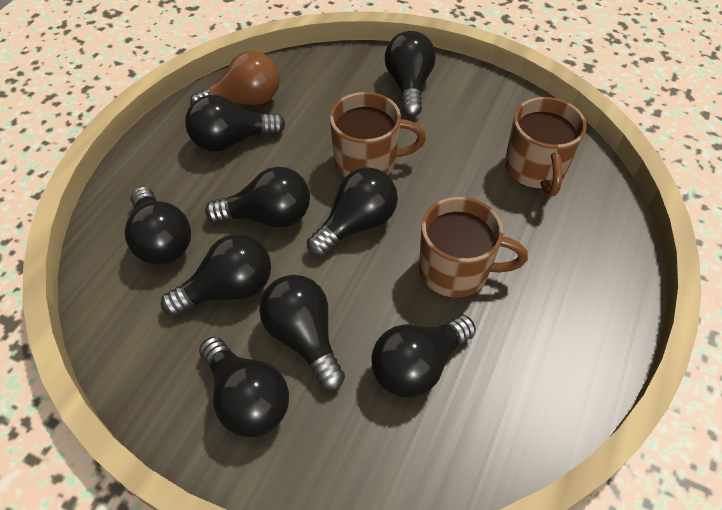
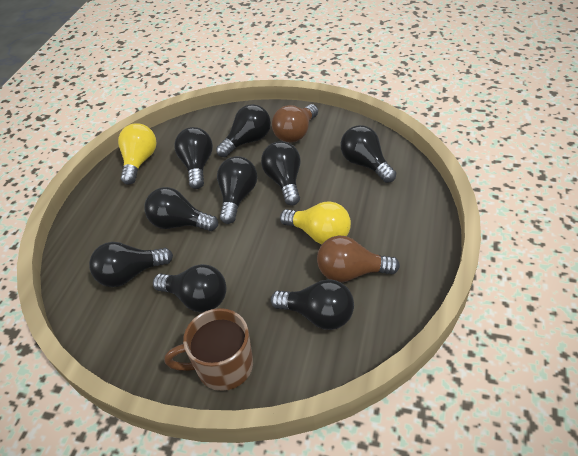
brown light bulb: [190,51,280,106] = 1 -> [272,104,318,143] [317,235,400,282] = 2
brown mug: [330,92,426,177] [419,197,528,298] [505,97,587,196] = 3 -> [165,308,253,391] = 1
yellow light bulb: none = 0 -> [118,123,156,185] [280,201,351,245] = 2

